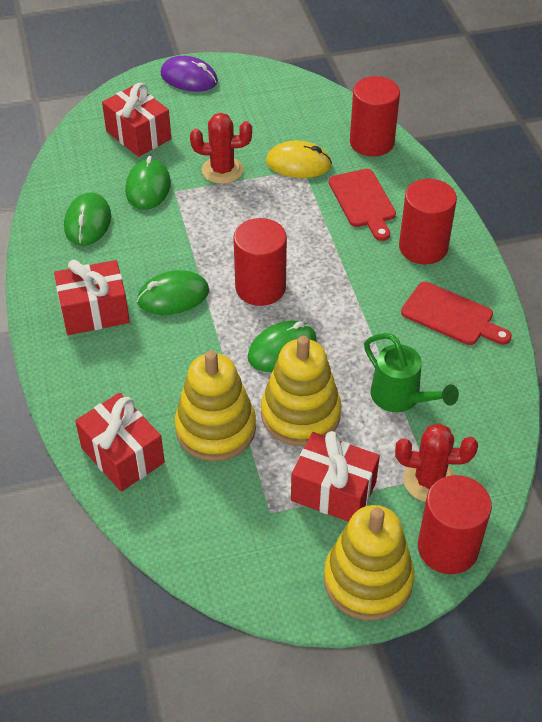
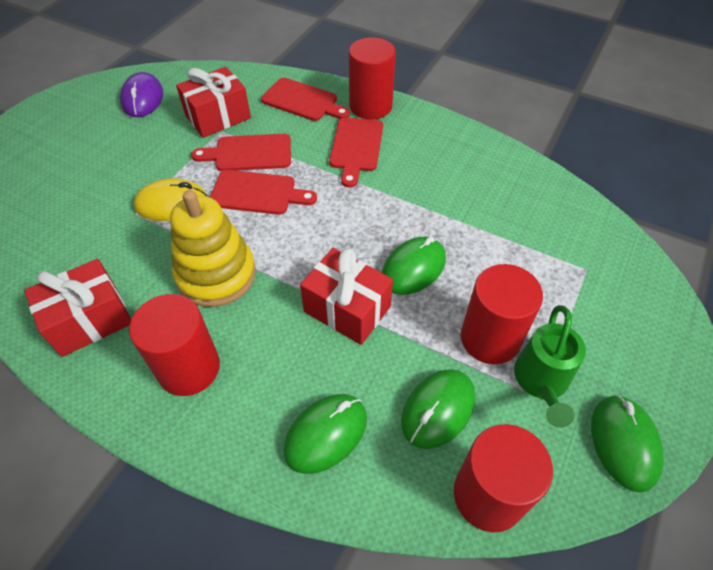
red cactus: [190,113,252,184] [395,423,478,502] = 2 -> none = 0
red cutting board: [329,169,396,241] [401,282,512,345] = 2 -> [191,134,291,171] [210,170,317,215] [261,78,350,121] [329,117,383,188] = 4
red gift: [54,260,130,335] [75,393,165,492] [102,83,171,157] [291,431,380,522] = 4 -> [24,259,131,357] [176,67,251,138] [300,248,393,345] = 3
yellow stacking toy: [175,351,256,461] [261,336,341,446] [324,505,414,620] = 3 -> [170,190,256,307] = 1

